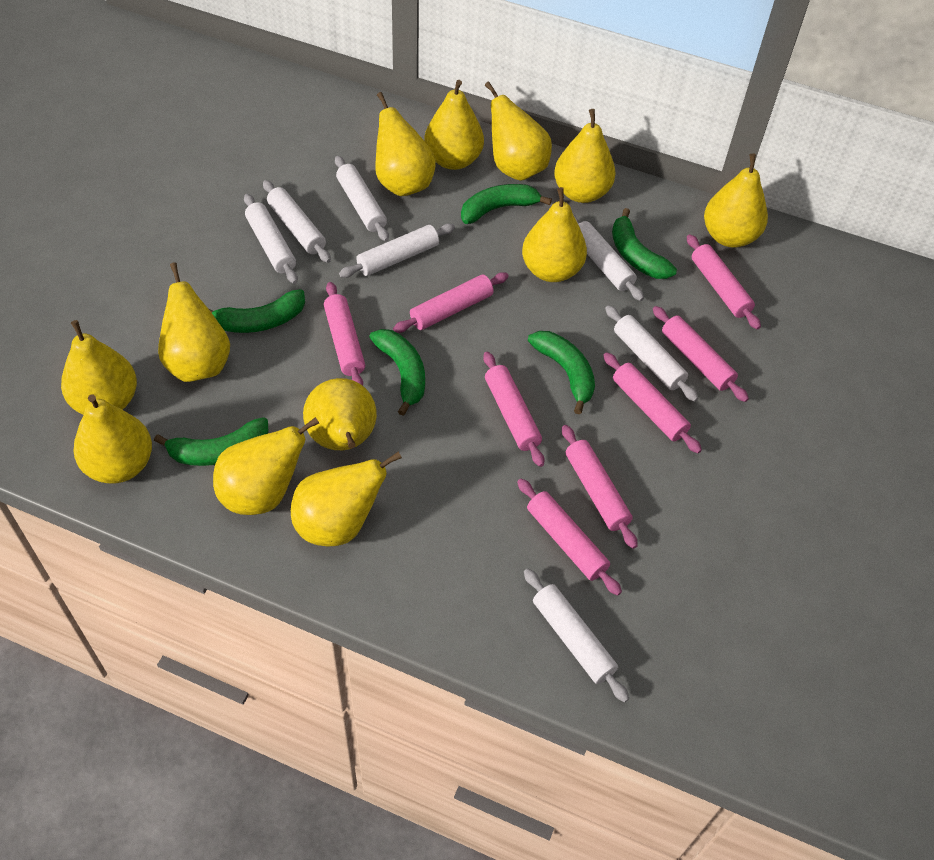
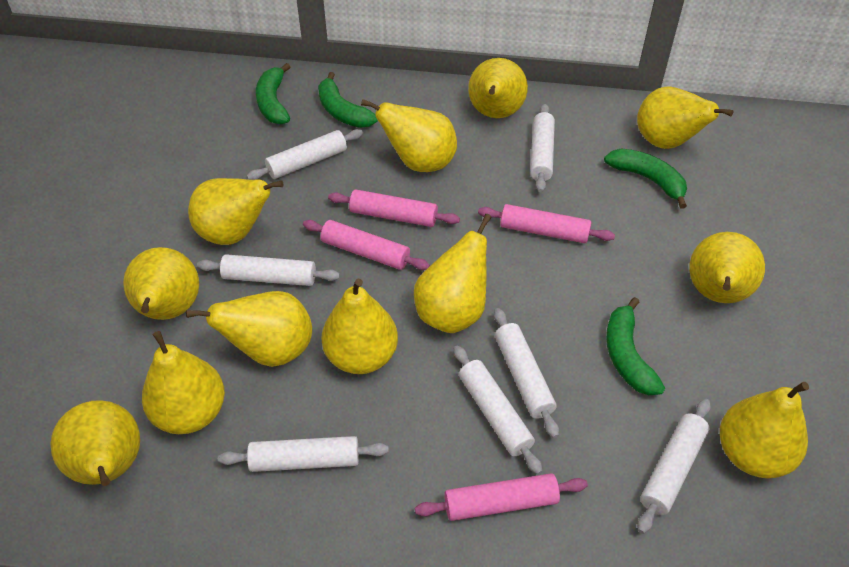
green banana: [154,417,269,466] [209,289,305,333] [369,329,425,416] [461,184,552,224] [528,331,595,414] [612,208,677,279] = 6 -> [256,63,290,124] [318,72,378,128] [604,148,687,209] [606,297,665,395] = 4
pink rolling pin: [324,282,365,386] [393,272,509,333] [483,352,544,467] [517,479,622,596] [562,425,638,549] [603,352,702,453] [653,306,749,402] [687,234,761,330] = 8 -> [303,220,430,270] [328,189,460,227] [415,473,588,521] [478,204,615,243] = 4

